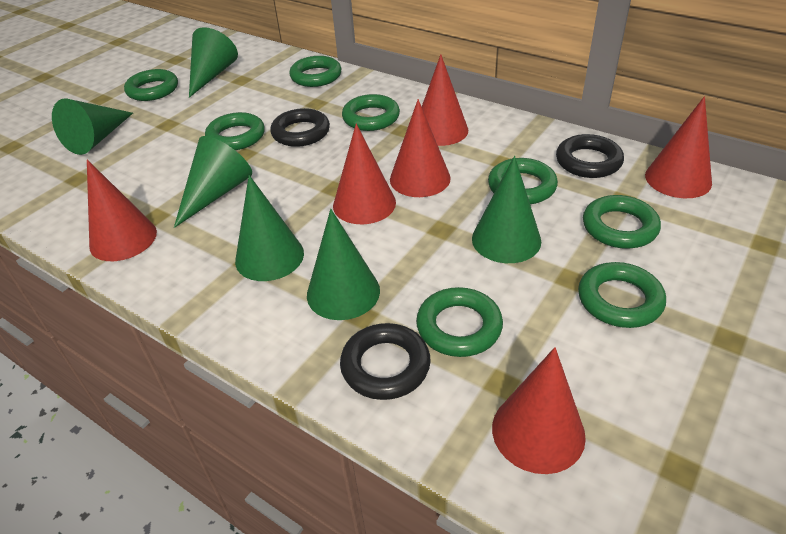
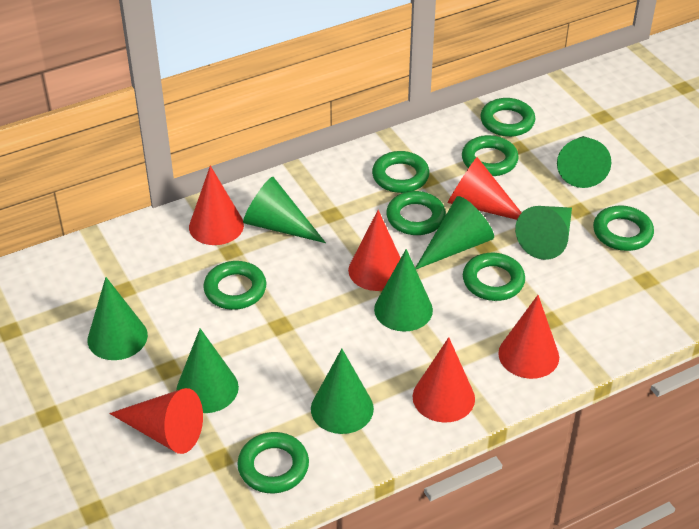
black ring: [270,108,330,147] [340,323,431,400] [556,134,624,178] = 3 -> none = 0
green cone: [52,98,133,155] [174,136,252,228] [189,27,238,98] [235,175,304,281] [307,209,380,320] [472,156,541,263] = 6 -> [87,277,148,360] [176,328,239,413] [243,177,326,243] [311,349,374,434] [374,249,433,332] [415,196,494,269] [515,206,572,260] [557,136,611,188] = 8

